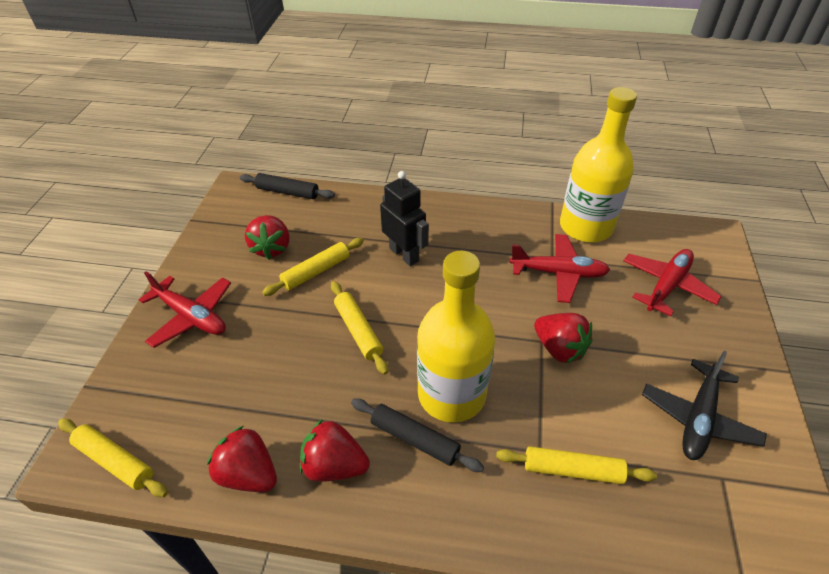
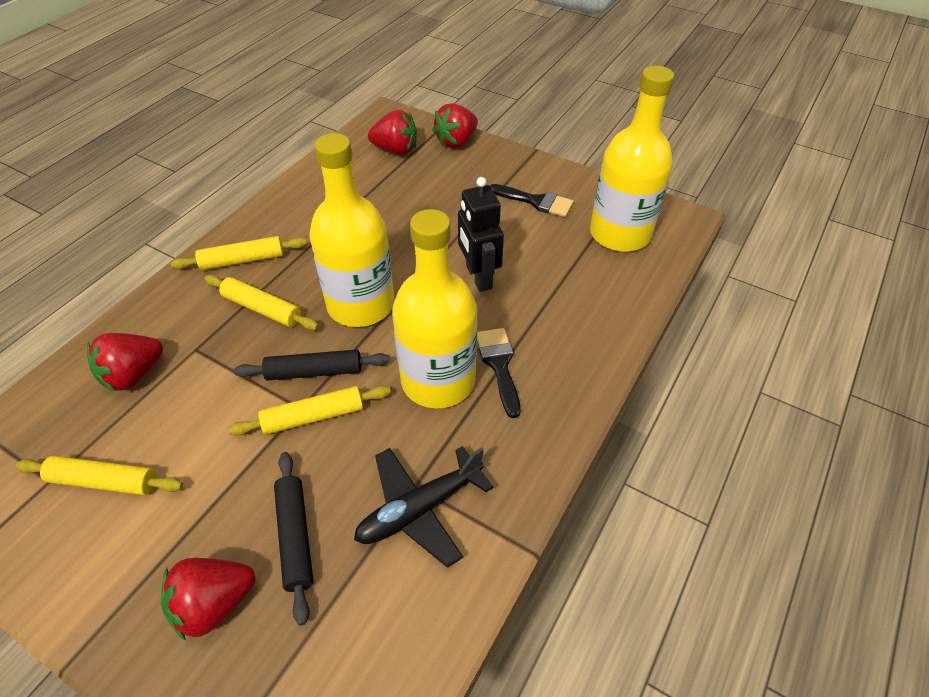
black brush: none = 0 -> [477,328,520,418] [490,184,574,217] = 2
red plane: [139,271,231,348] [510,234,610,303] [623,249,722,316] = 3 -> none = 0
yellow bottle: [417,251,495,423] [560,87,637,243] = 2 -> [309,133,395,327] [392,209,478,408] [590,66,674,252] = 3

